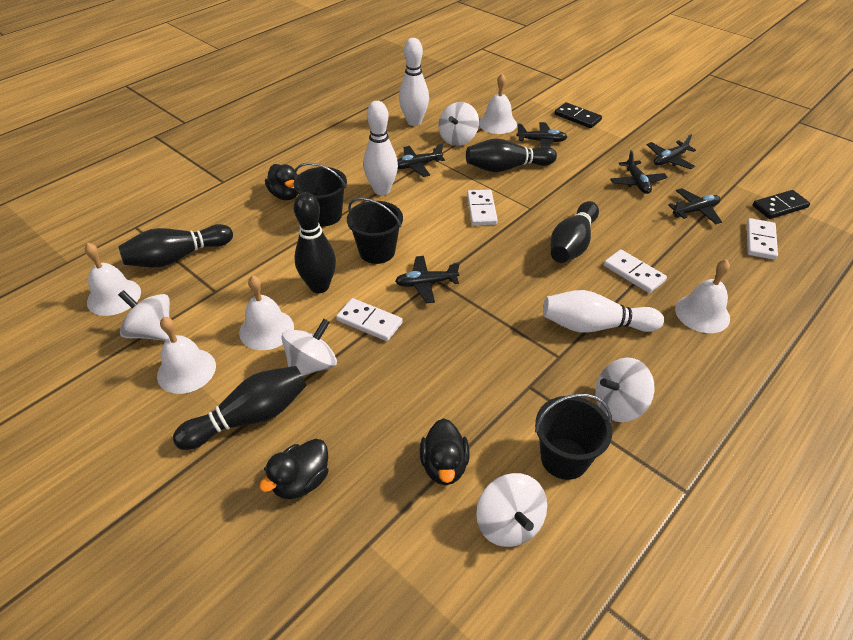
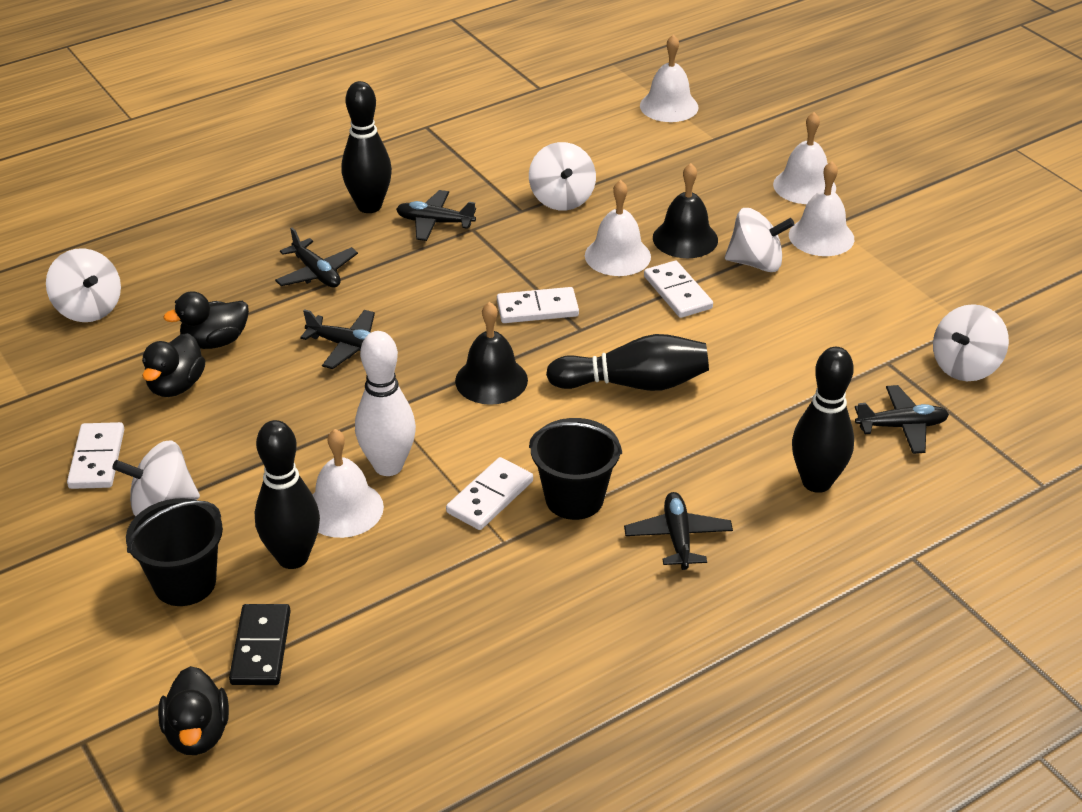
black bell: none = 0 -> [455,302,528,405] [653,163,718,258] = 2
black bowling pin: [118,224,233,268] [173,366,307,450] [294,192,336,293] [466,138,557,172] [550,201,599,263] = 5 -> [255,420,320,569] [342,81,392,213] [546,334,709,391] [792,347,854,493] = 4
black bucket: [294,163,347,226] [347,198,403,264] [535,393,612,480] = 3 -> [126,498,223,606] [529,418,622,520] = 2
black domino: [554,102,602,128] [753,190,810,219] = 2 -> [229,604,291,685] = 1
black plane: [395,256,460,303] [397,143,445,177] [516,122,567,147] [610,150,668,194] [646,134,696,169] [668,188,722,224] = 6 -> [275,228,358,287] [300,309,375,369] [396,190,476,241] [624,492,733,570] [855,385,949,454] = 5
white bowling pin: [363,101,398,195] [399,38,429,126] [543,290,664,333] = 3 -> [355,331,416,476] = 1

